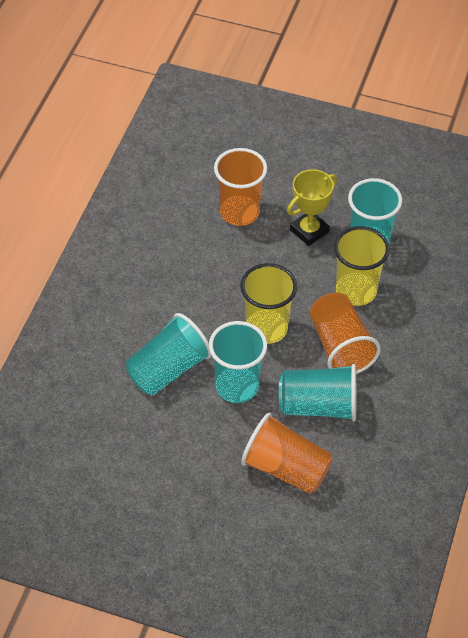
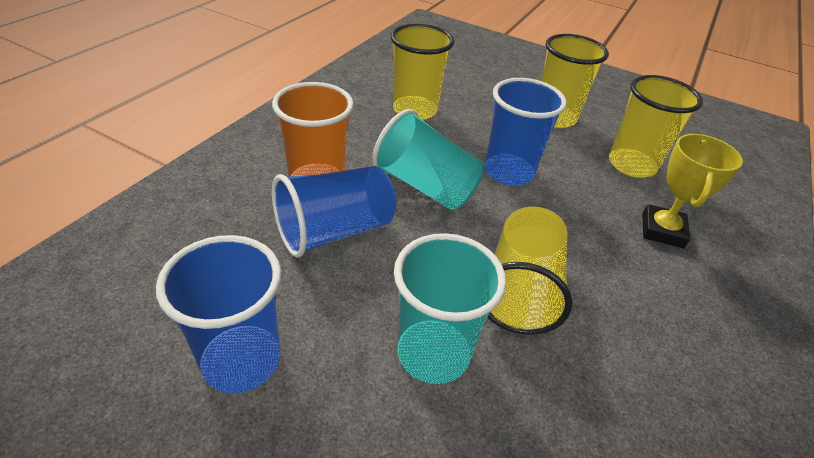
blue cup: none = 0 -> [156,235,281,393] [272,166,396,258] [485,78,567,186] = 3
orange cup: [214,148,267,226] [241,413,333,494] [310,293,381,374] = 3 -> [272,82,354,177] = 1
turquoise cup: [126,313,212,395] [209,321,267,403] [279,364,356,422] [348,178,402,244] = 4 -> [372,109,484,210] [394,233,506,384] = 2
yellow cup: [240,263,297,344] [334,226,390,306] = 2 -> [391,24,454,120] [487,206,572,334] [541,34,609,128] [609,75,703,178] = 4

